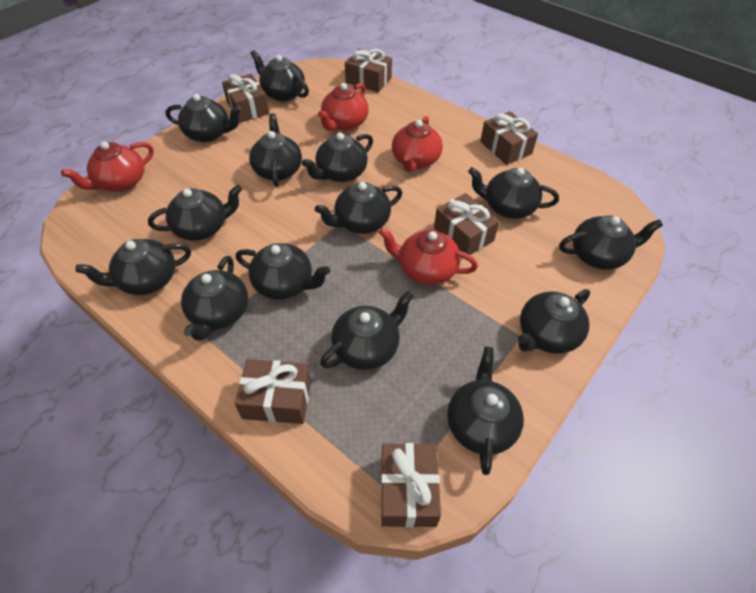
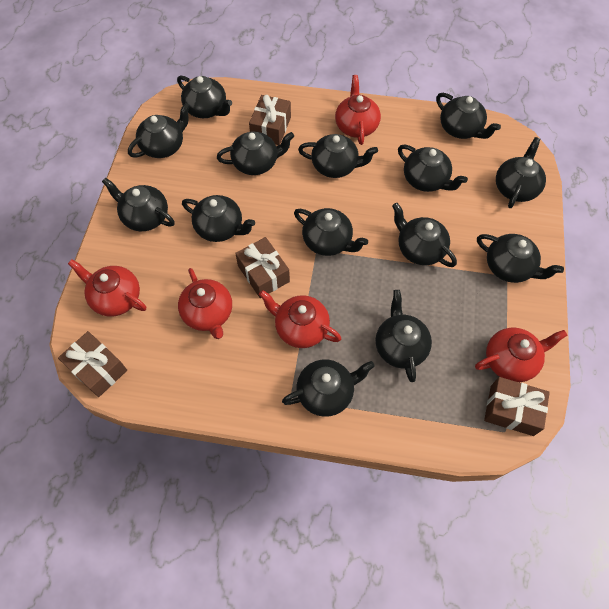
brown gift: [222,74,269,123] [235,359,311,424] [345,49,392,92] [381,443,441,528] [434,193,499,255] [480,111,538,165] = 6 -> [58,331,127,397] [235,237,290,298] [249,95,291,145] [484,377,550,436] = 4
red teapot: [61,141,154,192] [318,83,369,131] [379,227,478,285] [392,116,443,172] = 4 -> [68,259,146,317] [178,268,232,339] [259,290,341,348] [335,75,381,145] [475,328,568,382] = 5

